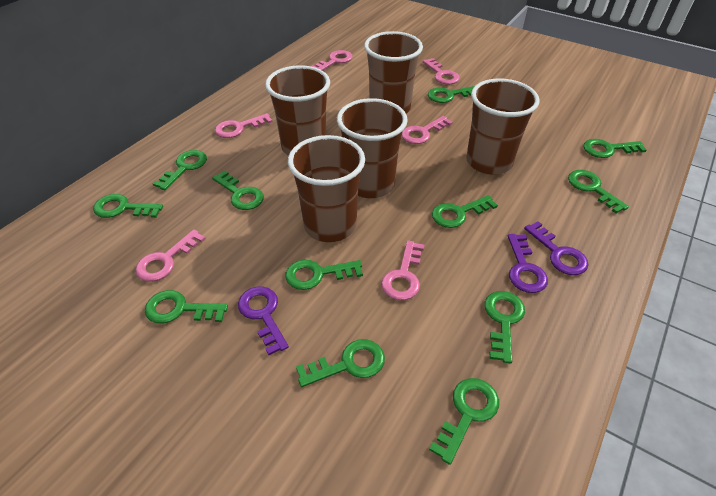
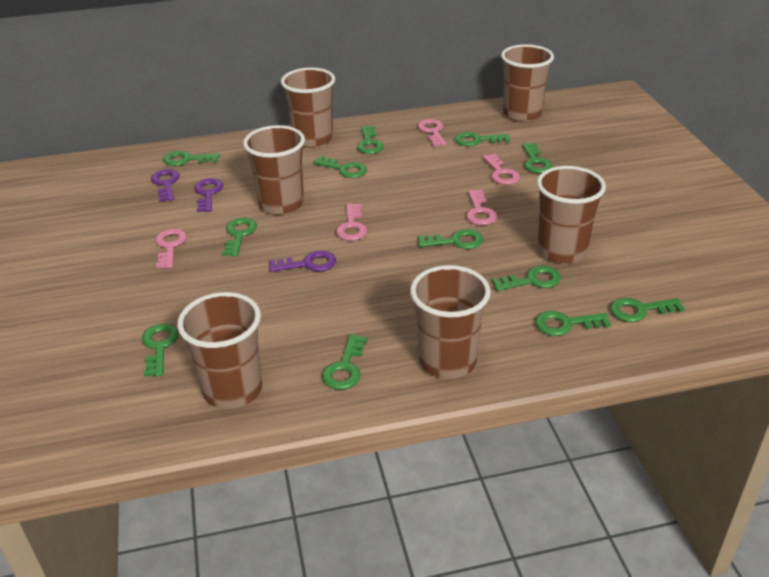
brown cup: [265,65,330,156] [288,135,365,242] [337,98,408,198] [364,31,423,114] [466,78,540,175] = 5 -> [177,292,262,409] [243,125,305,215] [281,68,335,148] [410,265,491,379] [501,44,554,122] [537,166,606,264] = 6
pink key: [135,229,206,282] [215,113,273,138] [311,50,353,71] [381,241,424,300] [402,116,453,144] [423,58,460,84] = 6 -> [155,229,187,268] [336,203,367,241] [418,119,446,147] [466,190,497,225] [483,154,520,185] = 5

